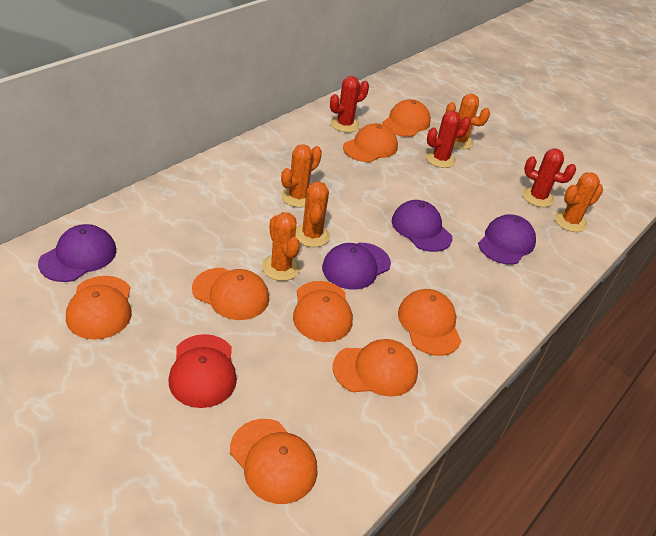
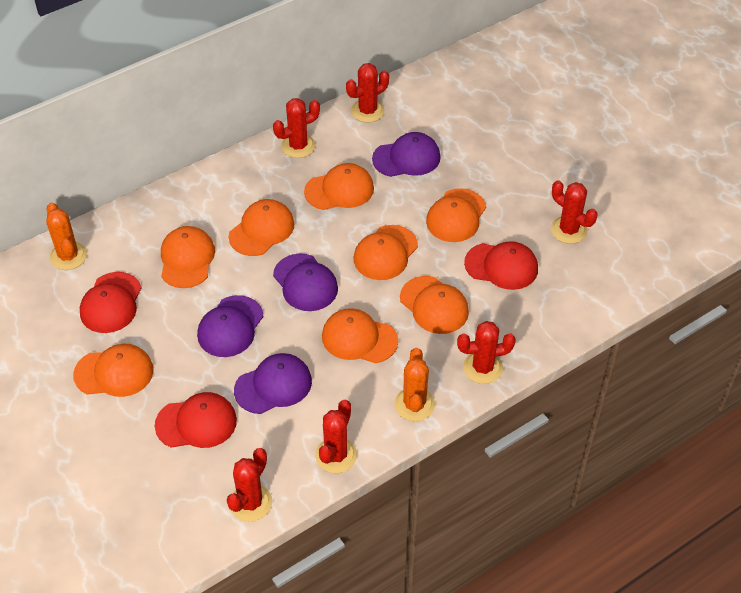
orange cactus: [262,212,300,281] [281,144,322,207] [295,182,330,247] [446,94,490,149] [554,172,603,232] = 5 -> [46,202,87,270] [394,348,435,421] = 2
red cactus: [330,76,369,132] [426,110,471,168] [523,148,576,207] = 3 -> [227,448,272,522] [273,98,320,158] [315,400,357,473] [346,63,389,123] [457,321,516,384] [551,180,597,244] = 6
red cap: [168,334,237,408] = 1 -> [80,272,142,333] [155,392,237,448] [464,241,538,290] = 3

